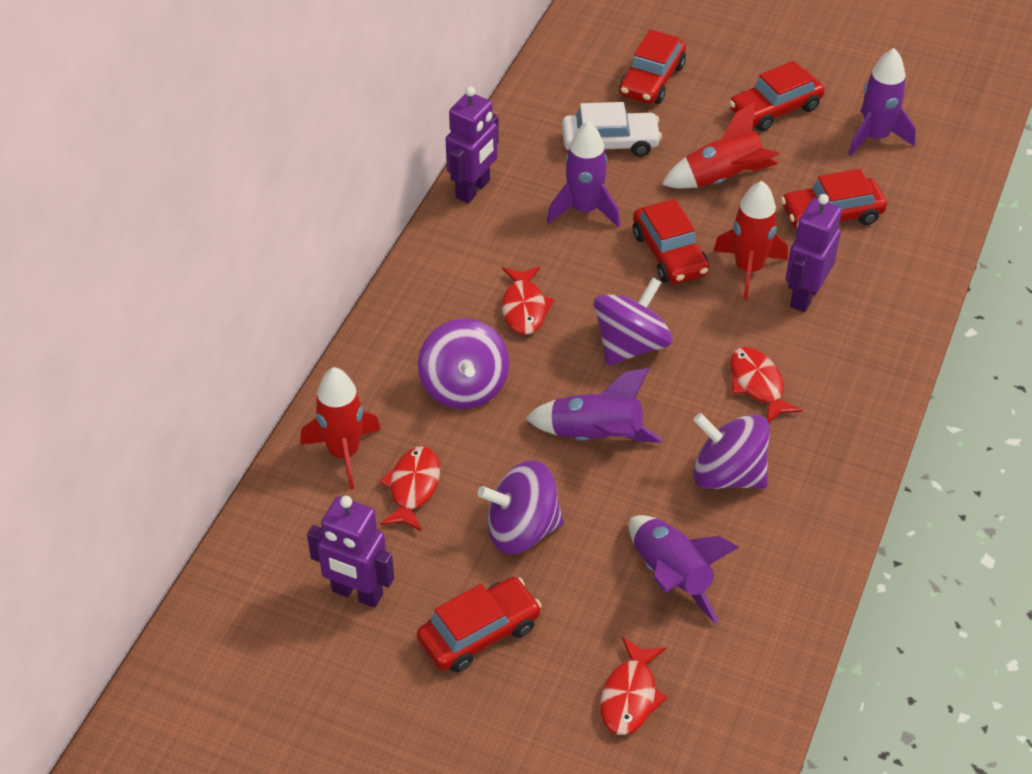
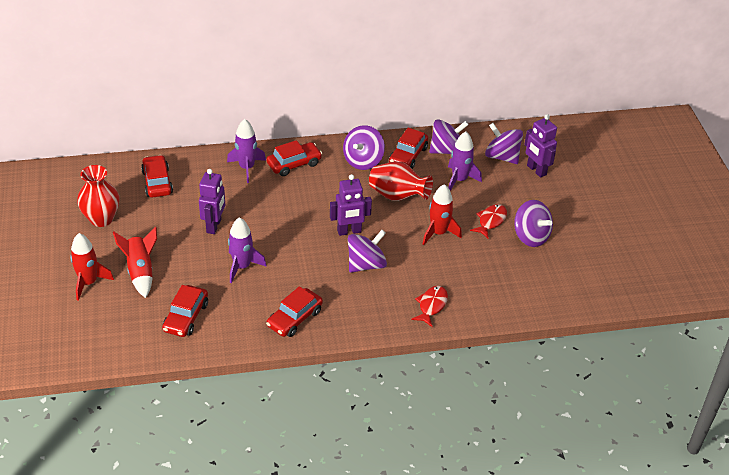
purple rocket: [525,368,663,443] [547,121,620,227] [629,515,739,623] [848,48,916,156] = 4 -> [227,119,266,183] [228,217,266,283] [448,132,482,191] = 3
purple spinning top: [418,319,509,409] [477,460,564,554] [593,277,673,366] [693,413,770,489] = 4 -> [343,125,385,170] [348,230,387,273] [429,119,469,154] [485,123,523,164] [514,200,553,247] = 5
red fish: [379,446,440,532] [502,266,555,335] [600,637,667,735] [730,347,803,423] = 4 -> [411,286,448,327] [470,204,507,239] = 2
red vase: none = 0 -> [77,165,120,227] [369,162,433,201] = 2
white car: [562,102,662,157] = 1 -> none = 0

